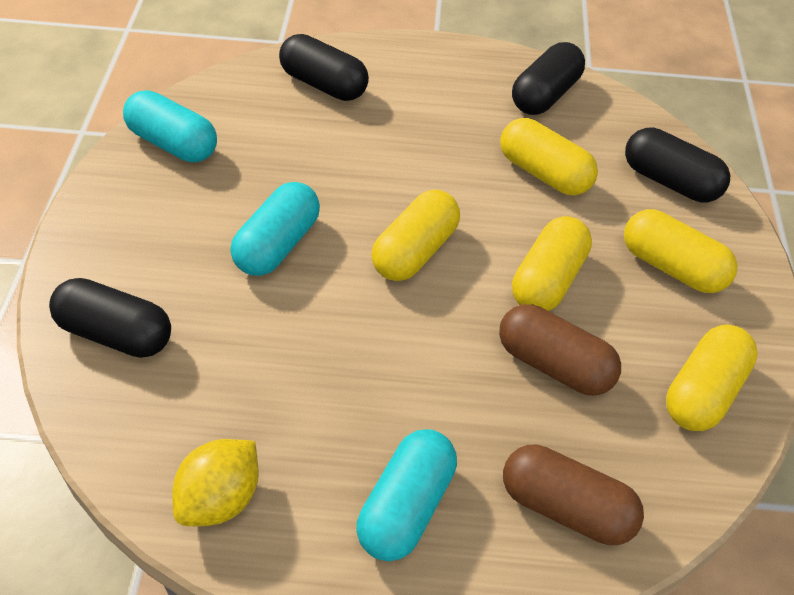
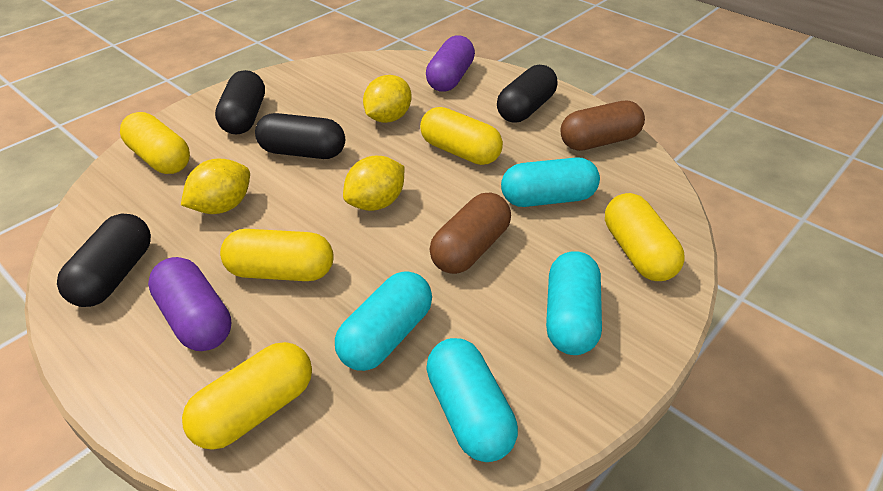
purple capsule: none = 0 -> [148,257,231,351] [426,36,475,92] = 2
turquoise capsule: [123,90,217,162] [231,182,320,276] [356,429,457,561] = 3 -> [335,271,432,371] [426,338,518,462] [501,157,600,207] [546,251,602,355] = 4
yellow lemon: [172,439,259,526] = 1 -> [181,159,250,214] [343,156,404,211] [363,75,412,123] = 3

